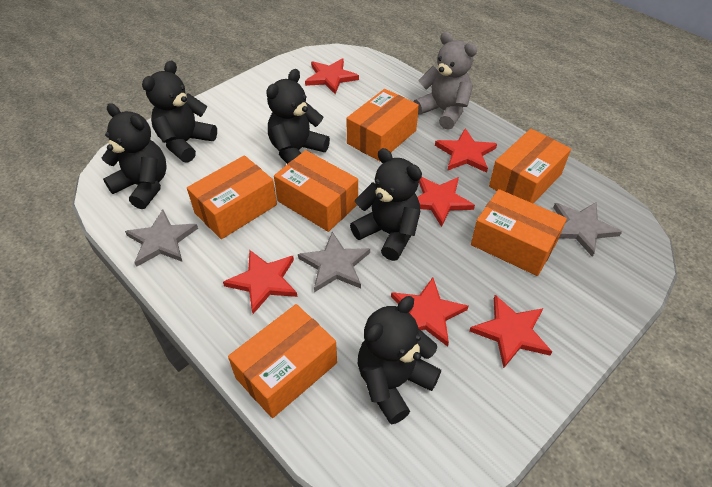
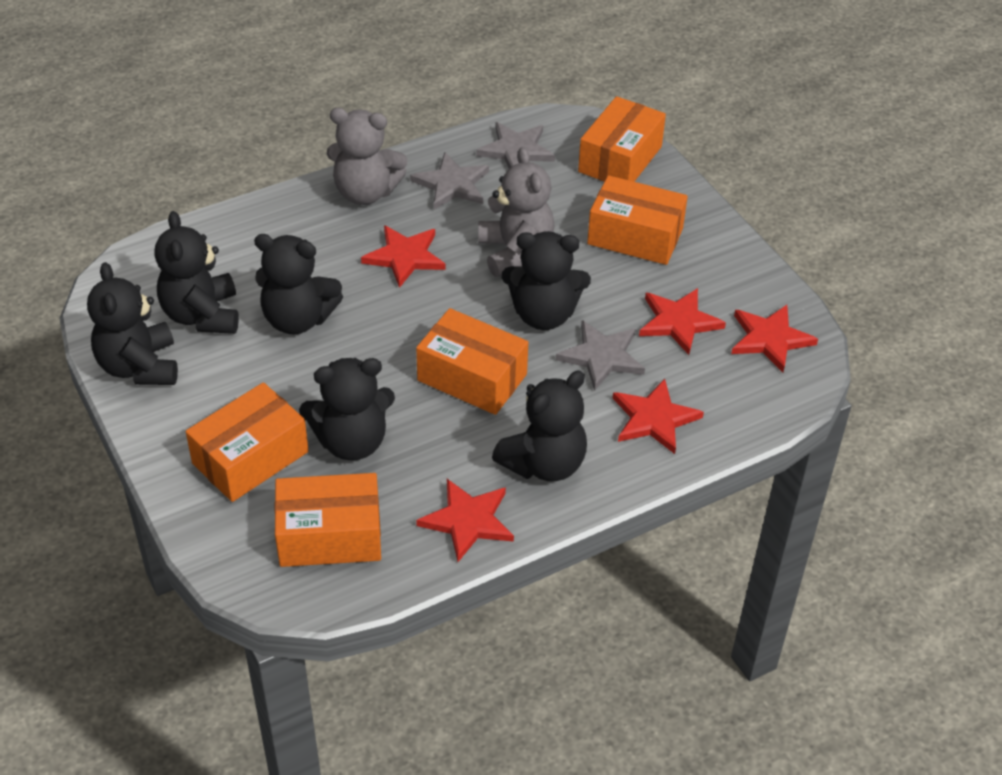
black teddy bear: [102,103,167,209] [142,60,217,163] [266,69,330,164] [350,148,422,261] [358,296,441,425] = 5 -> [87,262,178,385] [154,211,239,334] [254,234,343,335] [299,358,395,461] [492,370,587,481] [502,231,591,330] = 6
grey teddy bear: [414,32,477,130] = 1 -> [327,108,408,205] [478,147,555,277] = 2
orange box: [187,155,277,239] [228,304,337,418] [274,150,358,232] [346,89,419,161] [471,189,567,276] [489,129,571,204] = 6 -> [186,382,309,502] [275,473,381,567] [416,308,528,415] [578,96,666,182] [587,175,688,265] = 5
red star: [223,250,297,314] [305,58,359,94] [391,277,468,347] [417,177,475,227] [435,128,497,173] [470,295,552,368] = 6 -> [361,225,446,288] [416,479,514,562] [613,379,704,454] [639,288,726,355] [731,305,818,372] = 5

